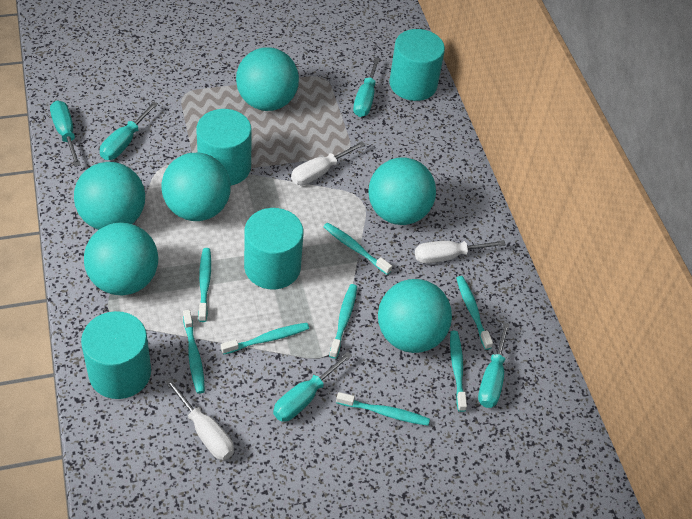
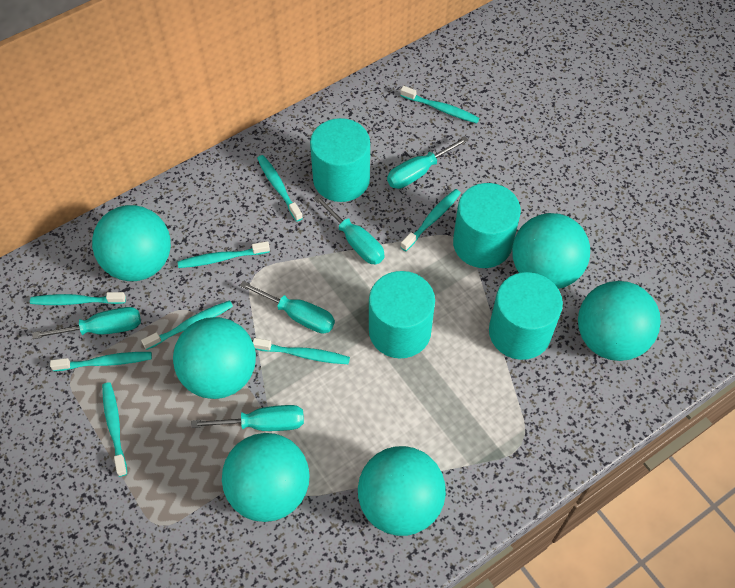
turquoise toothbrush: [183,310,205,394] [198,248,211,322] [221,323,309,355] [323,223,392,275] [329,284,357,359] [336,392,430,426] [450,331,467,412] [456,276,493,350] = 8 -> [30,292,126,305] [50,352,152,371] [102,382,127,477] [141,300,233,350] [177,241,270,268] [253,338,350,364] [257,155,303,222] [400,86,480,123] [401,189,461,251] = 9
white screwdriver: [165,378,234,460] [291,141,366,185] [415,240,506,264] = 3 -> none = 0

